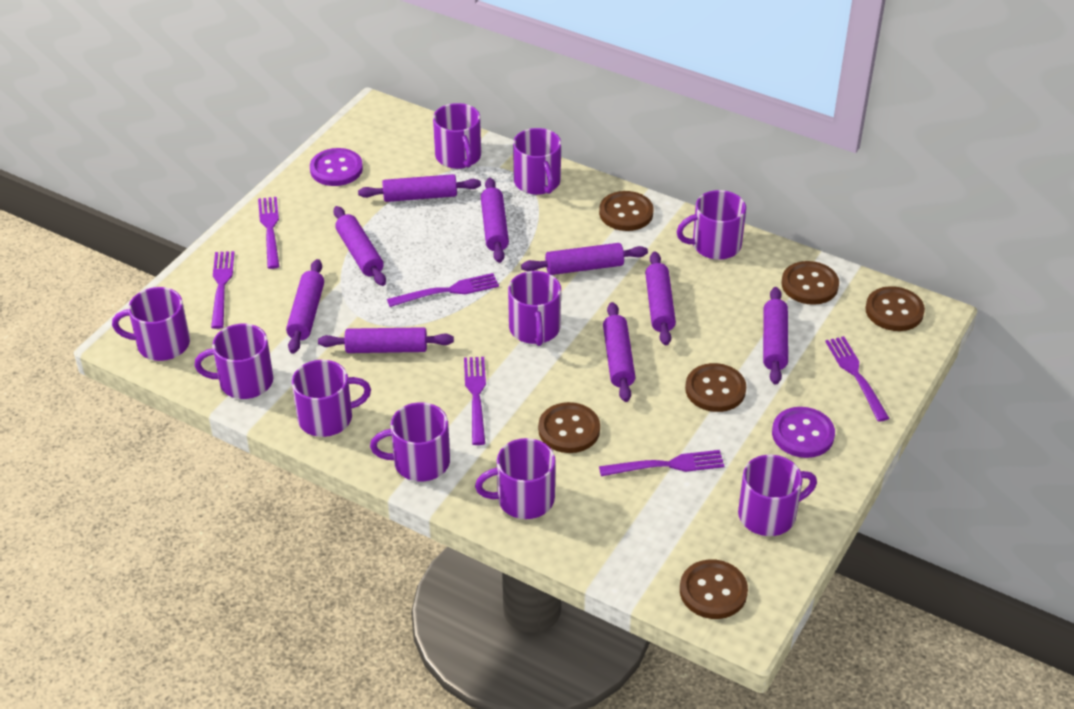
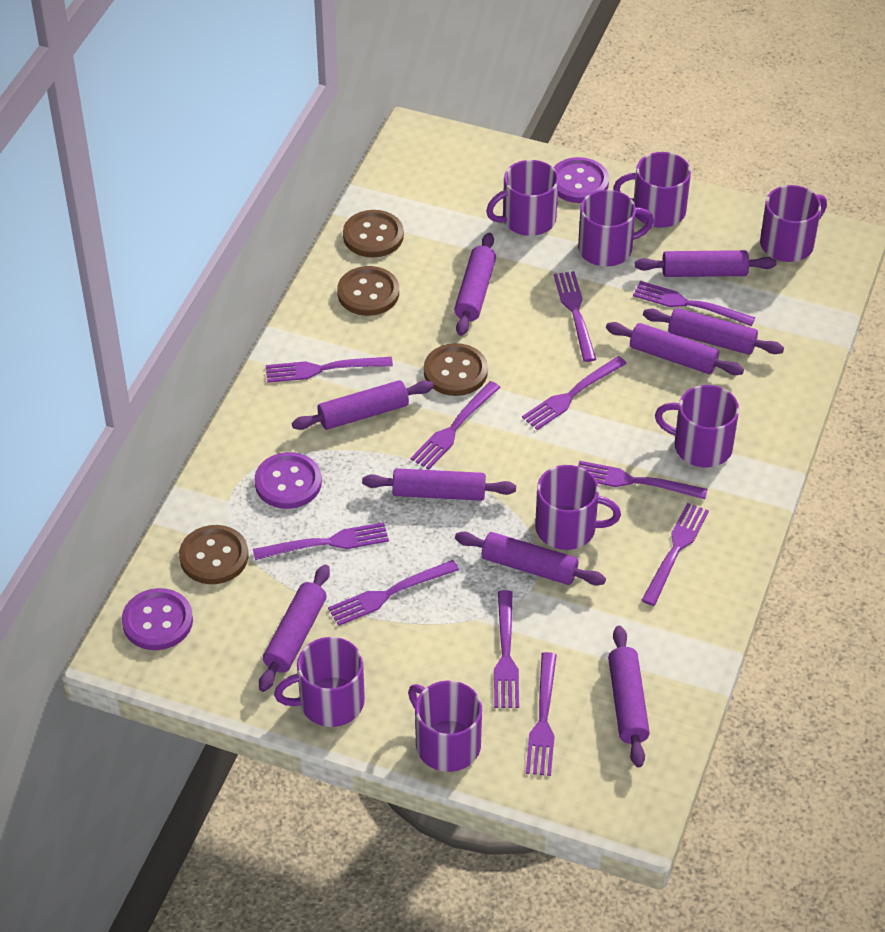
brown button: [538,402,600,453] [599,191,654,231] [680,559,748,619] [685,363,746,412] [782,261,839,305] [865,286,925,331] = 6 -> [179,525,248,584] [337,266,399,316] [343,210,404,258] [424,343,488,396] = 4
purple button: [310,148,363,186] [772,407,835,458] = 2 -> [122,588,193,650] [254,452,322,509] [553,157,609,203] = 3
purple fork: [211,251,235,329] [258,197,279,269] [387,273,499,307] [464,357,486,445] [599,450,724,476] [825,336,889,422] = 6 -> [253,522,389,560] [266,357,393,383] [328,560,459,626] [411,381,501,470] [494,590,519,708] [522,356,627,430] [526,652,557,776] [554,271,596,362] [578,461,708,499] [633,281,755,326] [641,503,709,606] = 11
purple mug: [112,287,190,361] [194,324,273,399] [292,360,371,437] [370,402,450,482] [433,103,481,169] [475,438,556,519] [508,271,561,346] [513,128,561,195] [677,190,746,260] [738,455,817,536] = 10 -> [274,637,365,727] [408,680,482,772] [486,160,559,236] [535,465,621,550] [578,190,654,267] [613,152,691,228] [655,385,739,467] [760,185,827,262] = 8

